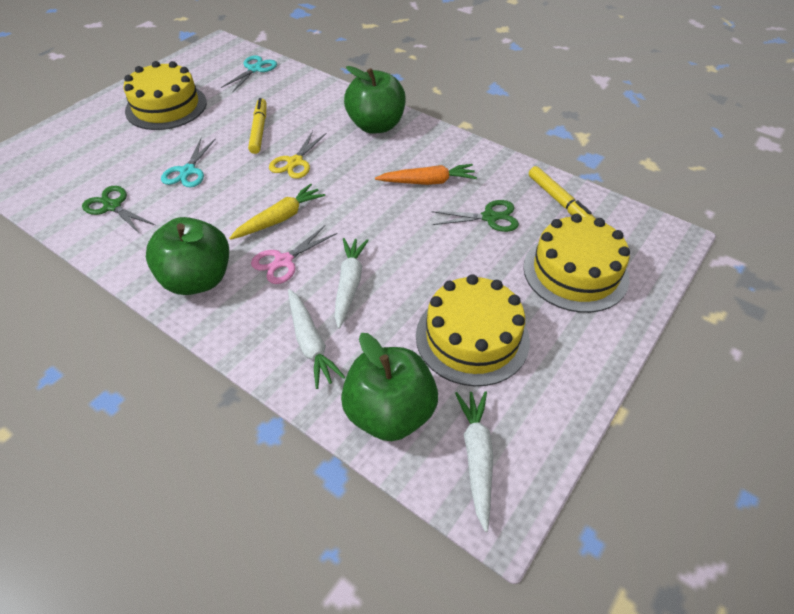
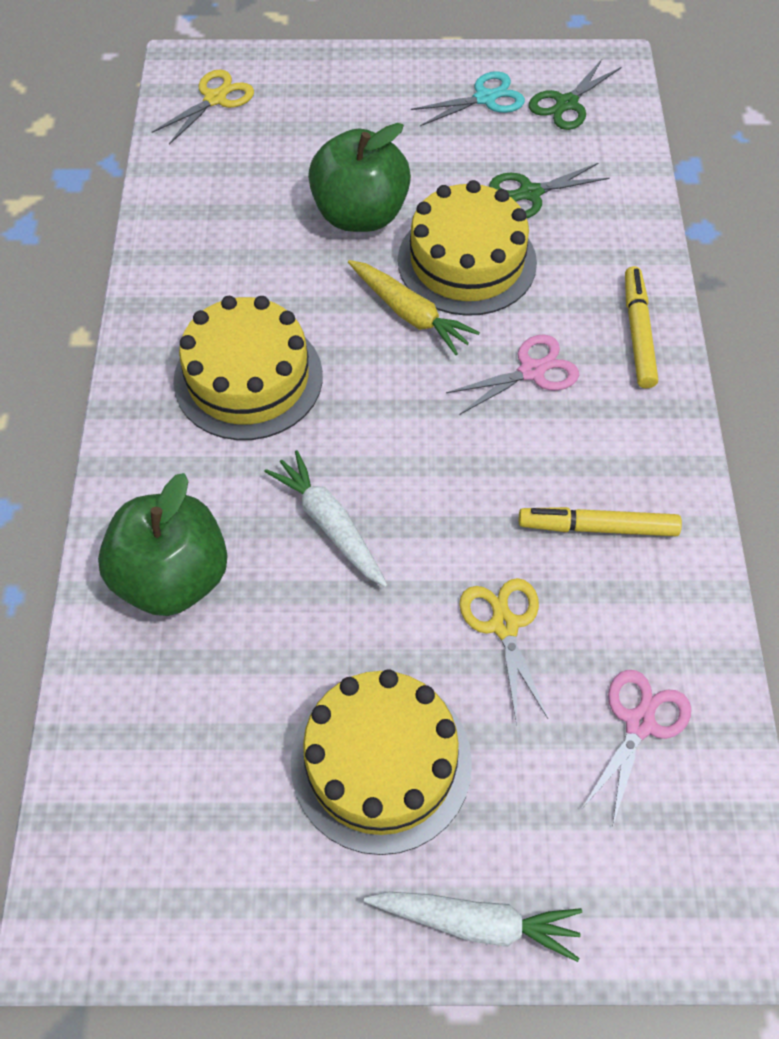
green apple: [146,217,229,295] [341,333,438,441] [344,66,406,134] = 3 -> [98,473,228,616] [308,123,411,232] = 2
orange carrot: [375,164,477,185] = 1 -> none = 0
pink scissors: [251,225,337,284] = 1 -> [446,334,579,414] [582,670,691,825] = 2
turquoise scissors: [161,138,216,187] [221,55,277,92] = 2 -> [411,71,525,126] = 1
white carrot: [288,289,345,389] [334,238,369,329] [455,391,493,532] = 3 -> [265,450,388,587] [364,892,582,962] = 2
yellow scissors: [269,131,327,179] = 1 -> [152,69,254,145] [459,578,548,725] = 2

